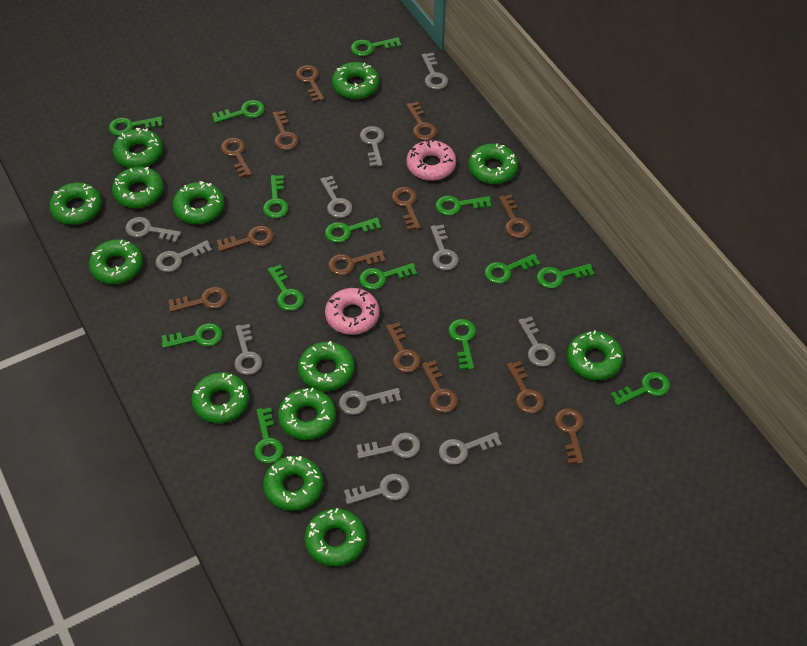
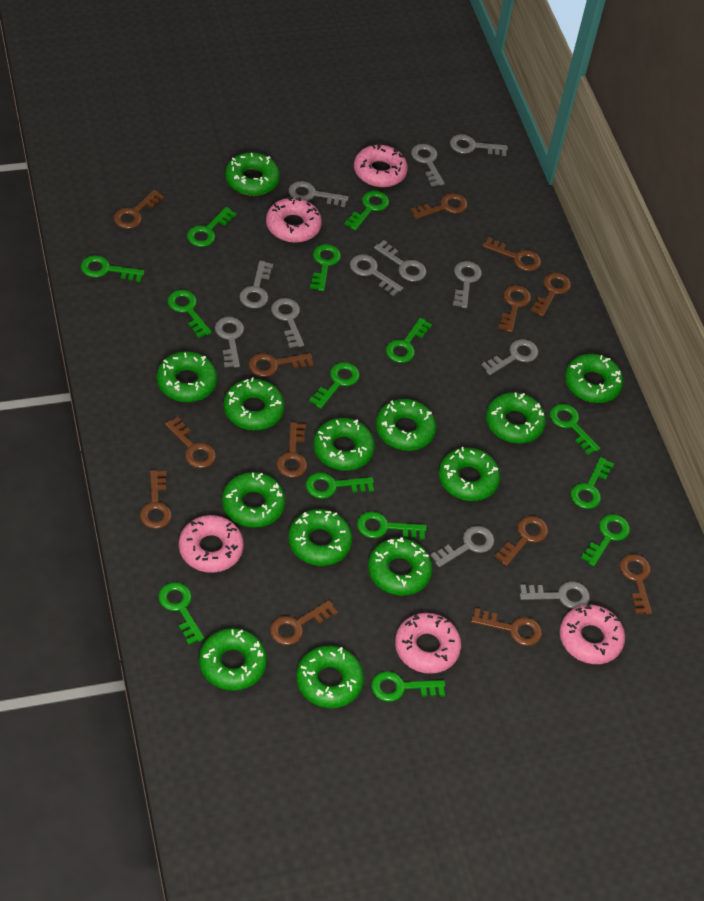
pink donut: [325,288,379,335] [407,139,456,181] = 2 -> [179,515,244,573] [266,197,322,243] [354,144,408,187] [395,613,461,674] [560,604,625,664] = 5

